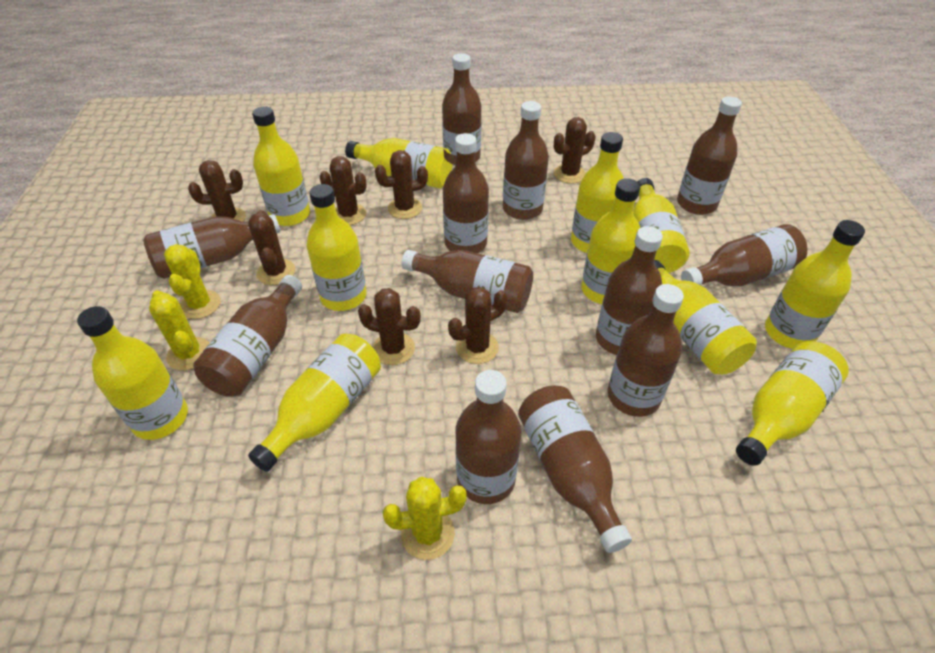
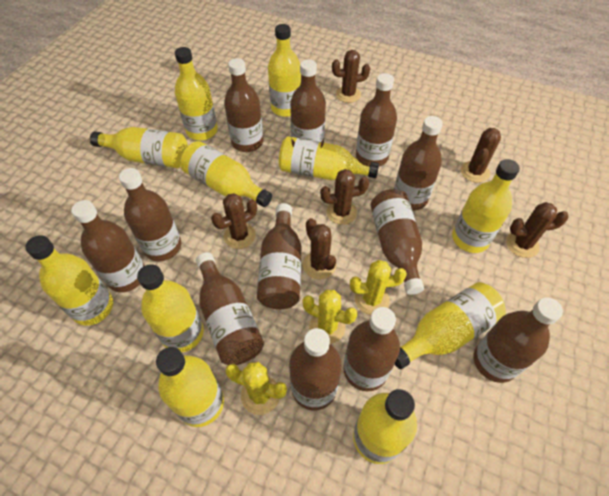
brown cactus: [188,160,246,222] [248,210,295,285] [320,156,367,225] [358,288,421,365] [375,150,428,219] [448,287,508,364] [554,117,595,184] = 7 -> [211,193,257,249] [303,218,336,279] [320,169,369,225] [332,50,370,103] [461,128,501,183] [506,202,569,258] = 6

